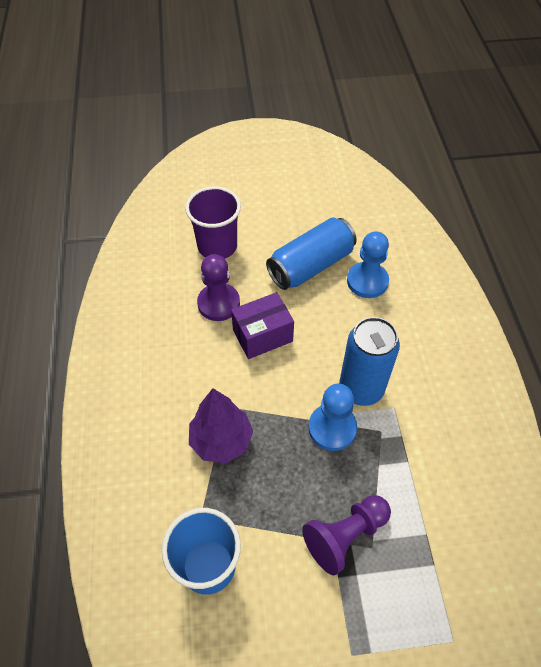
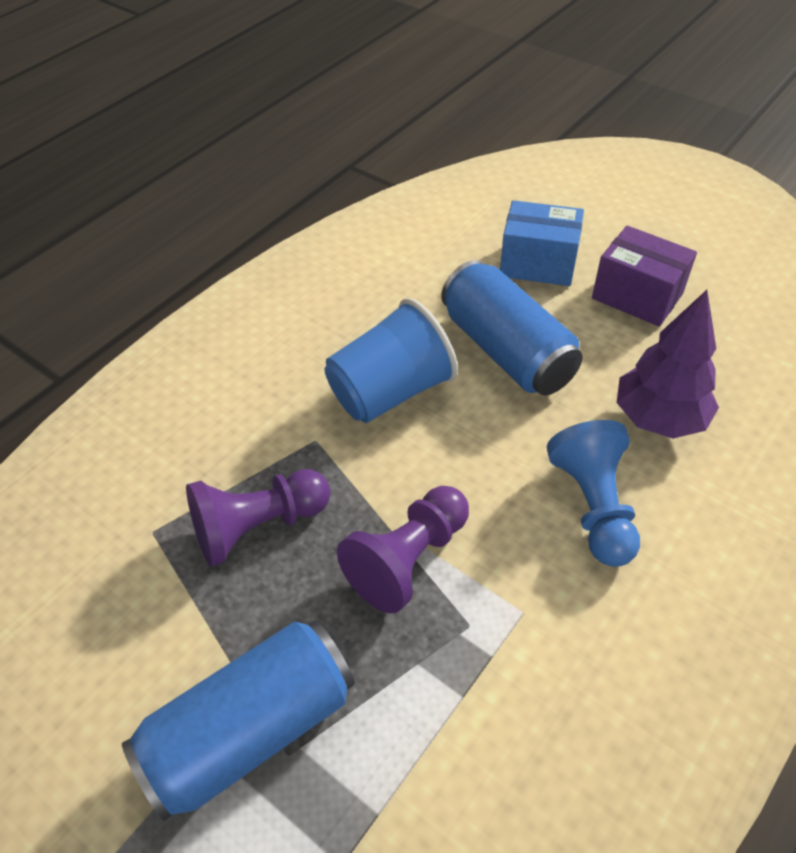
blue box: none = 0 -> [500,200,584,286] = 1
blue pawn: [308,384,357,451] [347,231,389,298] = 2 -> [546,420,640,567] = 1
purple cup: [185,186,241,259] = 1 -> none = 0

